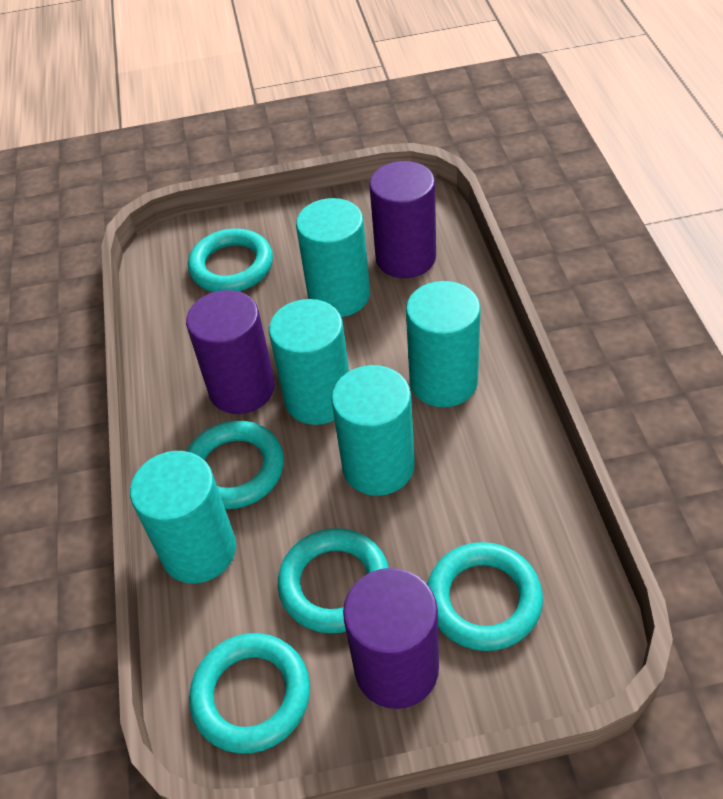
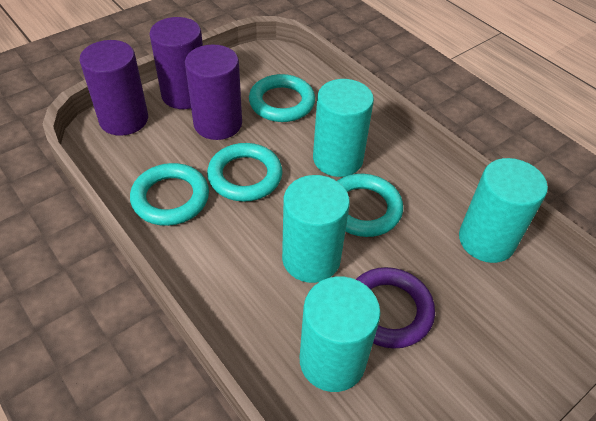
purple ring: none = 0 -> [356,267,435,349] = 1
turquoise cylinder: [130,451,236,583] [269,299,349,425] [296,198,370,317] [331,365,415,496] [406,281,481,407] = 5 -> [282,175,350,283] [300,276,381,392] [313,79,374,177] [459,158,548,263] = 4
turquoise ring: [186,421,284,509] [188,228,273,292] [189,633,310,753] [278,528,389,633] [427,542,543,651] = 5 -> [130,163,209,226] [207,143,283,202] [249,74,315,122] [337,174,403,237] = 4

